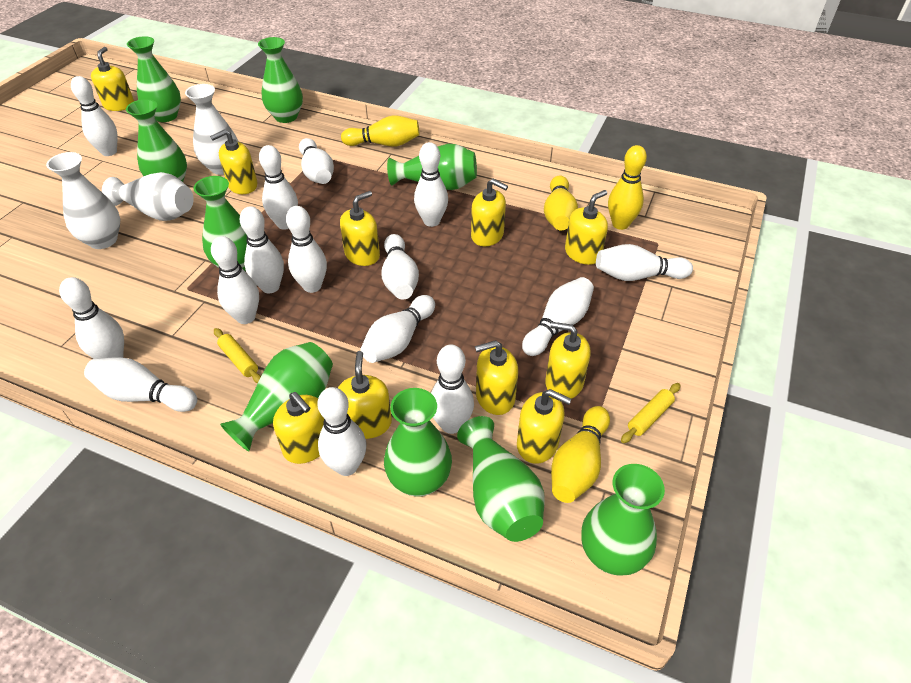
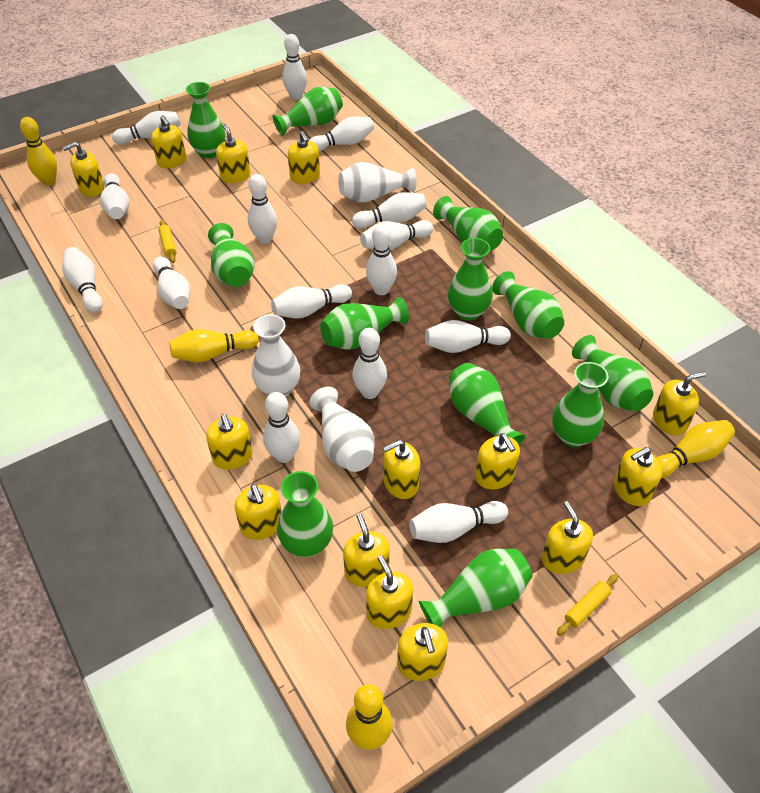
green vase: [126,99,187,182] [127,36,181,122] [193,176,247,271] [220,342,333,451] [258,37,303,123] [384,388,452,497] [387,144,477,190] [457,416,545,542] [581,464,665,576] = 9 -> [186,82,225,158] [208,223,255,287] [273,87,343,136] [277,471,333,557] [320,297,409,350] [419,549,533,628] [433,196,503,250] [448,238,493,321] [449,363,526,445] [492,271,564,339] [552,362,608,447] [572,335,653,411] = 12
yellow soap dispenser: [91,47,134,111] [210,129,258,194] [273,392,324,464] [338,351,392,439] [340,191,380,266] [471,179,508,247] [475,340,518,415] [517,389,572,464] [545,322,591,399] [565,190,608,265] = 10 -> [62,142,104,197] [151,115,186,168] [206,414,253,470] [216,123,250,183] [235,484,282,540] [288,131,320,184] [343,514,390,587] [366,555,413,629] [383,440,420,499] [397,623,448,681] [475,433,520,489] [541,501,593,574] [614,447,662,506] [653,372,706,436] = 14

